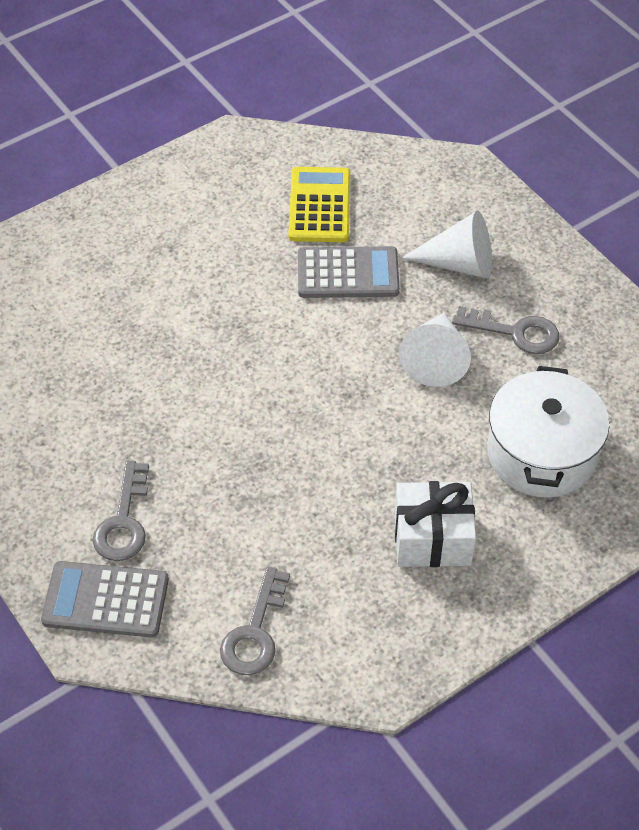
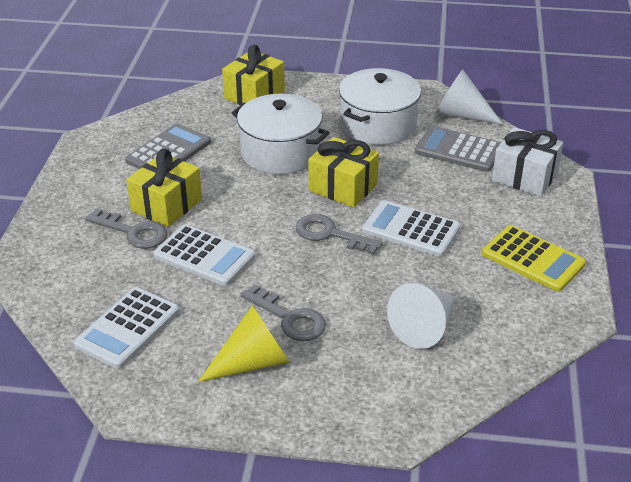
white calculator: none = 0 -> [74,287,179,369] [153,224,255,286] [362,200,460,257] = 3
white pot: [487,366,609,498] = 1 -> [232,94,330,174] [339,68,421,145] = 2
yellow cone: none = 0 -> [198,305,290,382] = 1
yellow gift: none = 0 -> [126,149,202,227] [222,45,285,105] [308,137,379,208] = 3

